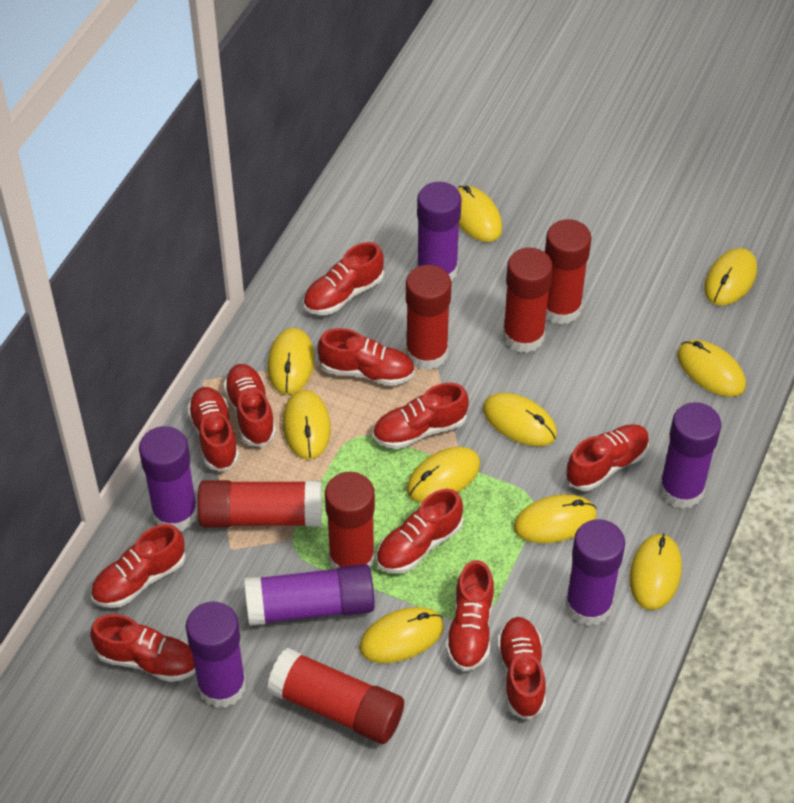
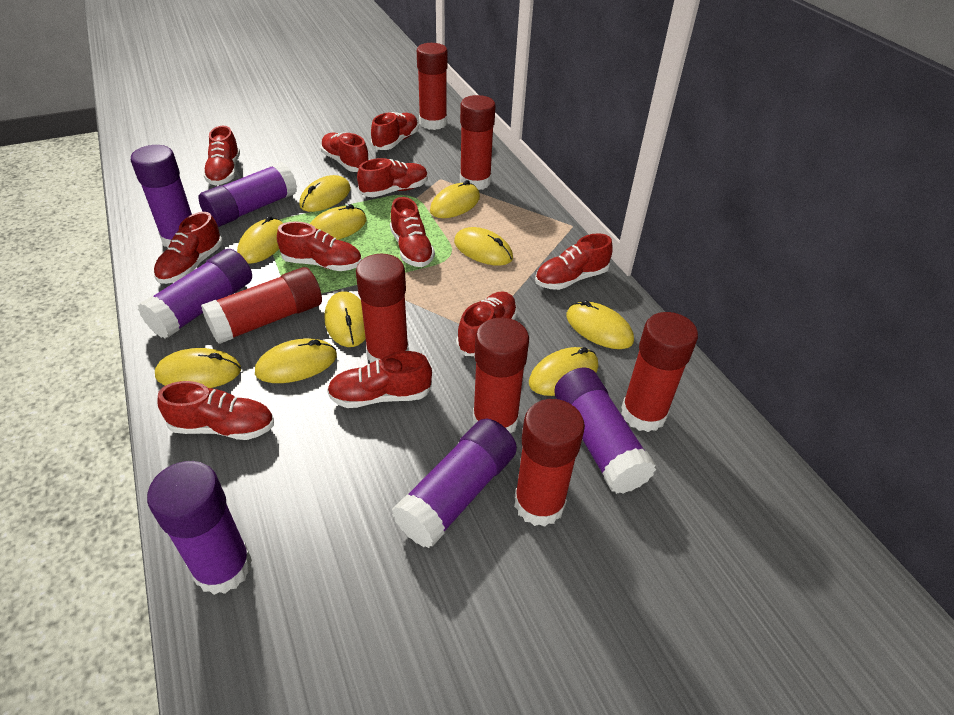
red glue stick: [198,480,322,527] [267,648,404,744] [325,472,375,569] [406,265,451,370] [503,248,553,353] [545,219,591,325] = 6 -> [201,267,322,344] [356,254,409,363] [417,43,447,130] [460,95,495,190] [473,318,529,434] [514,399,585,527] [621,312,698,432] = 7

